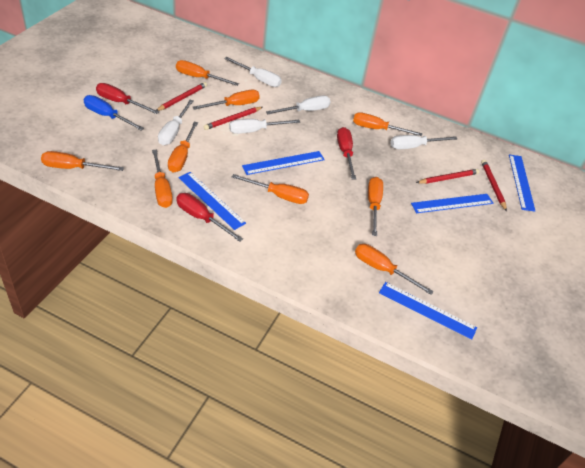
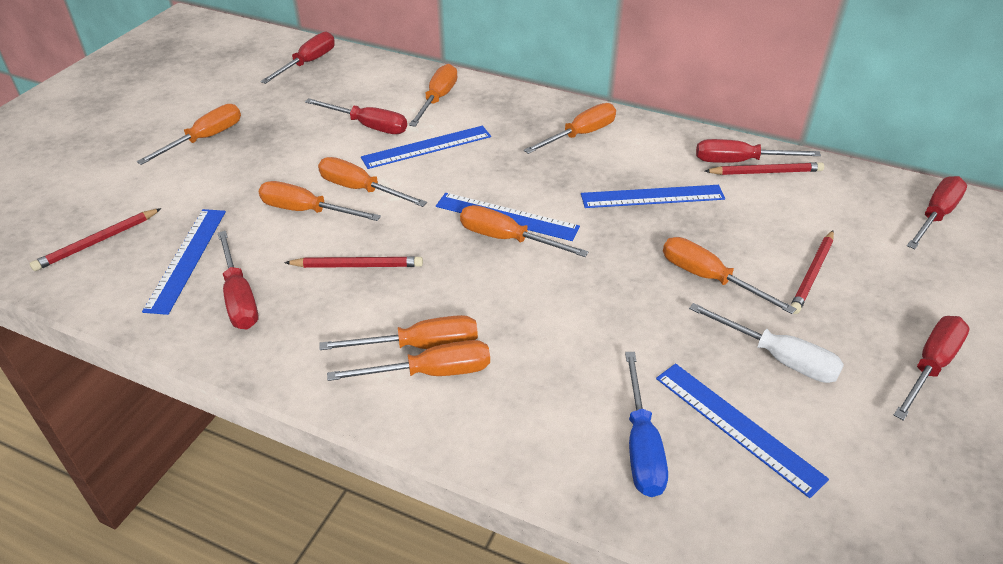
red screwdriver: [96,83,159,114] [176,193,243,242] [337,127,356,179] = 3 -> [218,231,258,329] [260,31,335,84] [305,98,407,134] [696,139,821,163] [894,316,970,421] [907,176,967,249] = 6
white screwdriver: [158,100,194,145] [224,57,282,87] [229,119,300,134] [266,96,331,115] [391,135,458,149] = 5 -> [689,303,844,383] = 1

